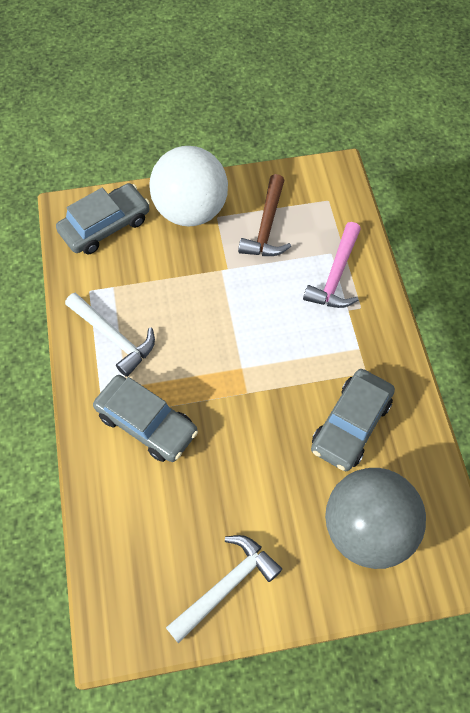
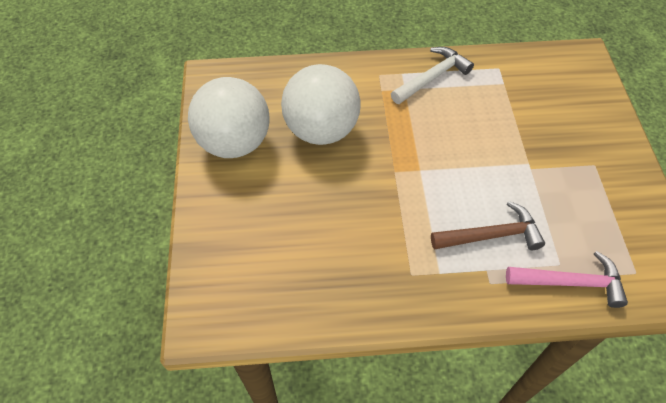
grey ball: [325,468,426,569] = 1 -> none = 0
grey car: [56,183,150,254] [93,375,198,462] [311,369,395,471] = 3 -> none = 0
white ball: [149,146,228,227] = 1 -> [188,77,269,158] [281,64,360,145] = 2
white hammer: [65,293,155,377] [166,535,282,644] = 2 -> [391,47,474,104] = 1

